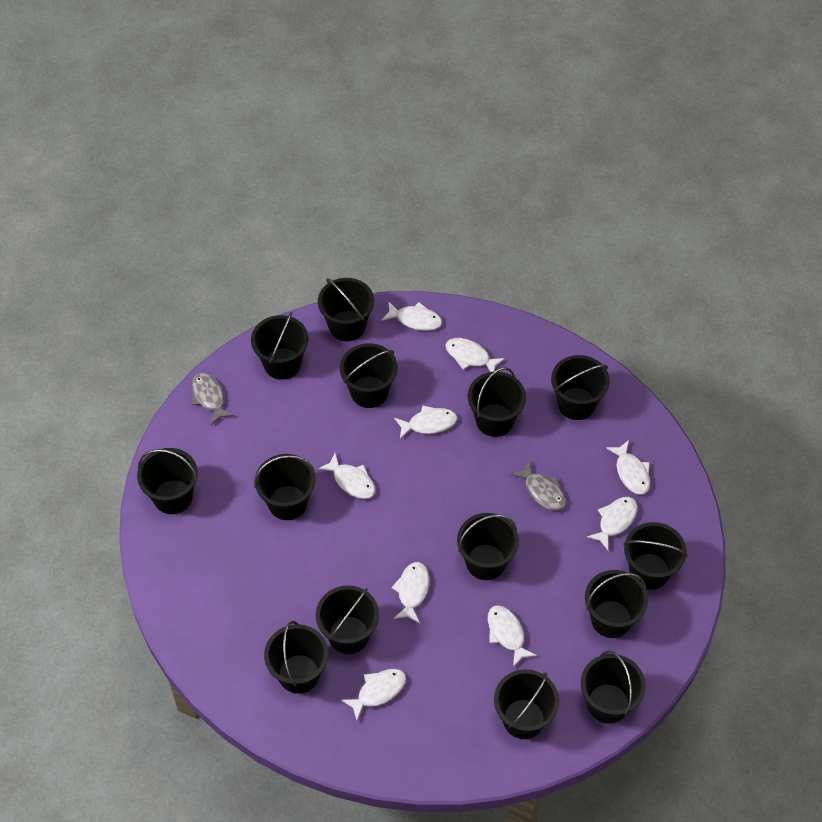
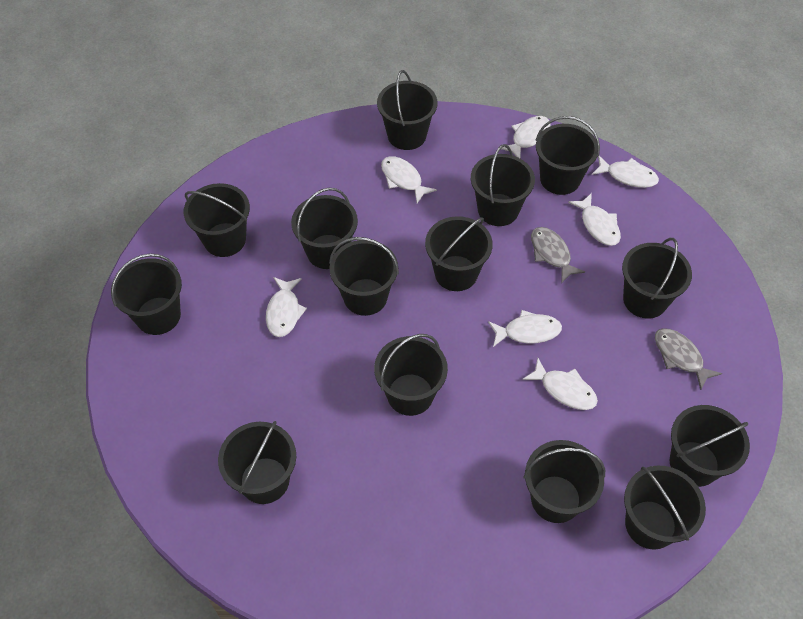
white fish: [318,453,375,499] [341,669,406,720] [381,301,442,331] [391,562,430,623] [394,406,457,439] [445,338,505,372] [488,605,537,667] [587,497,638,551] [606,440,650,495] = 9 -> [266,277,307,337] [381,156,437,203] [488,310,562,347] [501,116,551,158] [522,358,598,410] [568,193,621,246] [592,156,659,188] = 7

